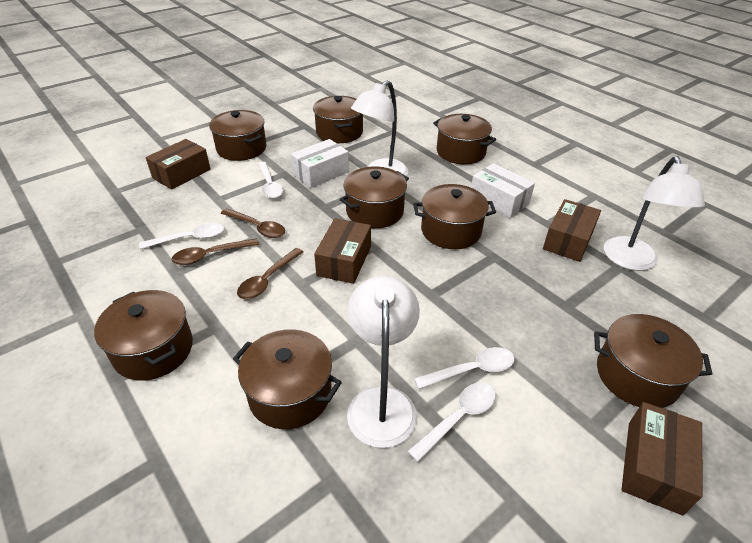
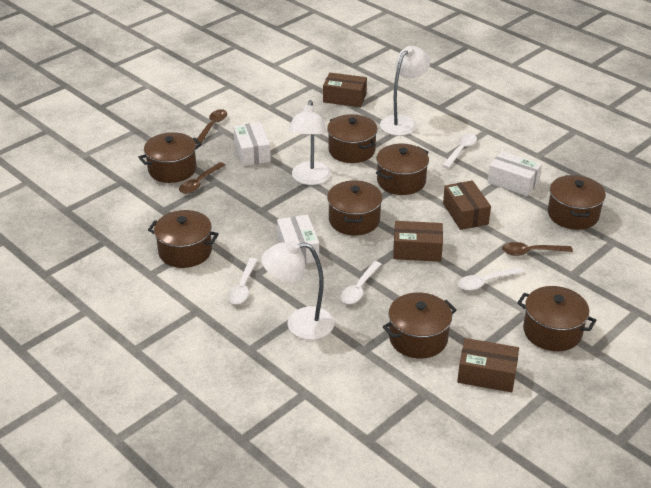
white box: [291,139,349,188] [471,163,535,218] = 2 -> [233,122,271,166] [277,214,319,264] [487,151,542,196] = 3

